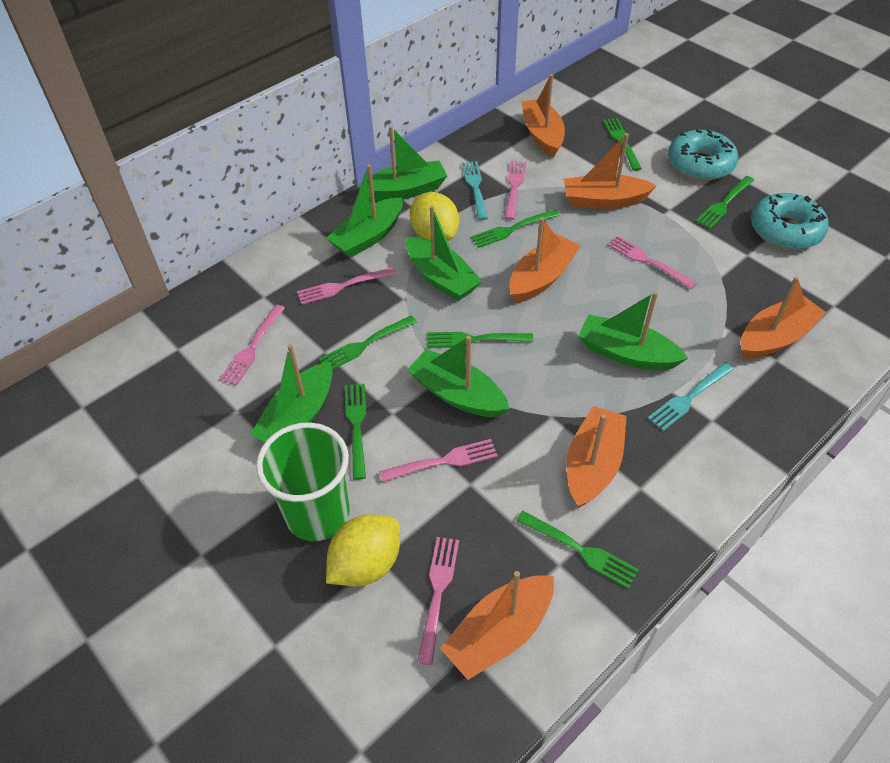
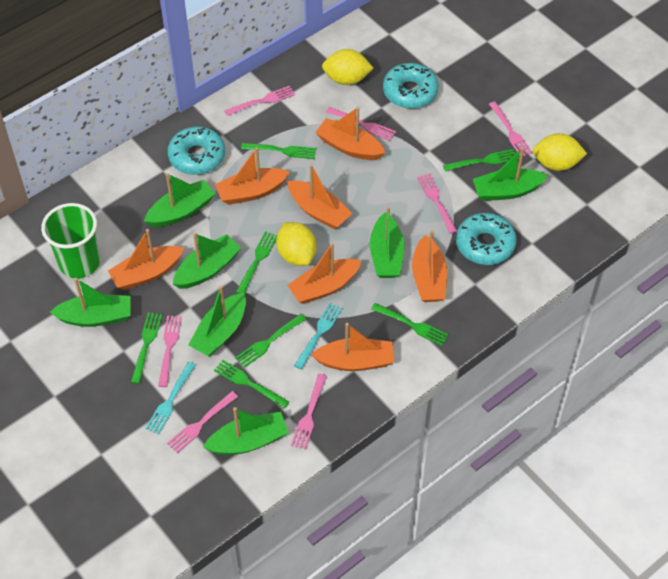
green boat: [250,344,332,442] [326,164,403,258] [358,126,447,201] [406,205,482,301] [407,336,509,417] [578,291,688,370] = 6 -> [50,278,131,327] [144,173,215,227] [173,233,241,289] [188,286,246,357] [203,407,289,455] [370,206,404,278] [473,147,548,201] = 7
orange boat: [440,571,554,680] [509,217,581,303] [521,74,565,158] [564,133,656,209] [567,406,627,508] [741,276,826,359] = 6 -> [108,229,184,290] [215,147,290,205] [287,164,352,229] [288,242,362,304] [311,323,394,371] [315,107,385,160] [412,230,447,302] = 7
pink fork: [219,305,285,386] [297,267,396,305] [379,439,498,482] [417,537,459,665] [504,161,526,220] [607,236,697,289] = 6 -> [158,316,182,387] [167,391,238,453] [224,86,295,116] [291,374,327,450] [326,107,396,141] [417,173,457,234] [489,101,533,156] = 7
turquoise donut: [668,129,738,181] [751,193,829,250] = 2 -> [168,126,225,175] [383,63,439,109] [456,213,517,265] = 3
yellow lemon: [326,514,400,586] [410,192,459,241] = 2 -> [276,222,317,266] [322,49,373,85] [533,133,587,171] = 3

